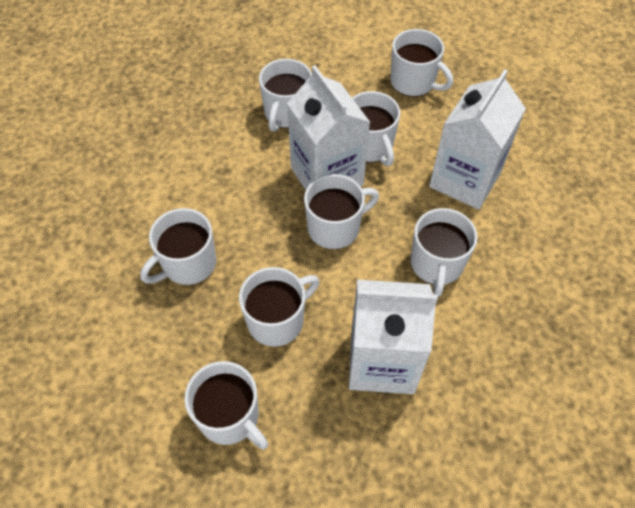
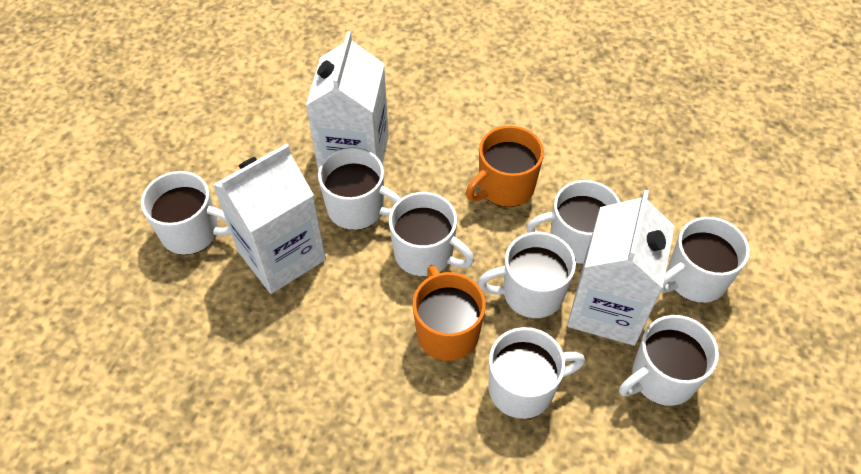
orange mug: none = 0 -> [413,265,486,361] [466,126,544,207] = 2

